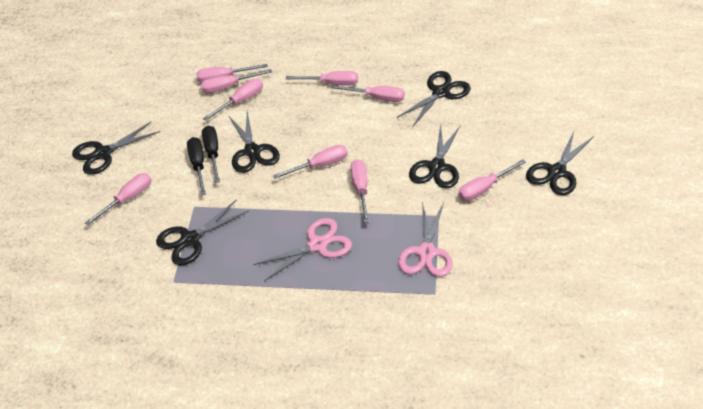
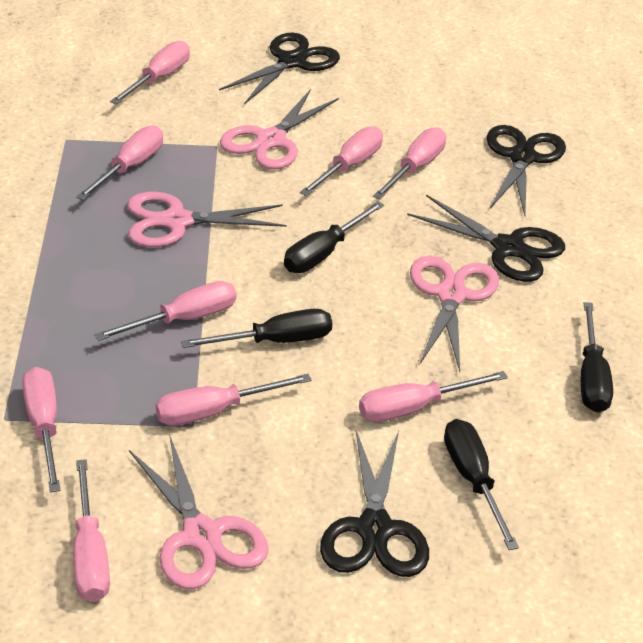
black scissors: [72,122,160,175] [156,199,248,265] [228,111,280,173] [397,71,471,127] [409,124,461,189] [526,129,594,195] = 6 -> [219,32,340,104] [320,430,429,577] [407,195,565,282] [487,125,566,216] = 4
black screwdriver: [187,137,206,195] [202,126,220,183] = 2 -> [181,309,332,348] [284,202,384,273] [444,419,519,550] [581,302,613,413] = 4
pink scissors: [254,218,352,281] [398,202,453,277] = 2 -> [127,192,286,247] [129,437,269,589] [220,89,339,169] [410,256,499,372] = 4

